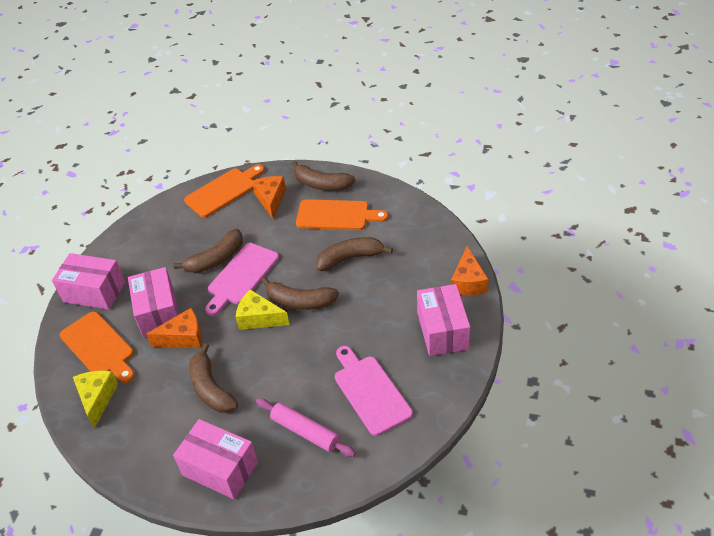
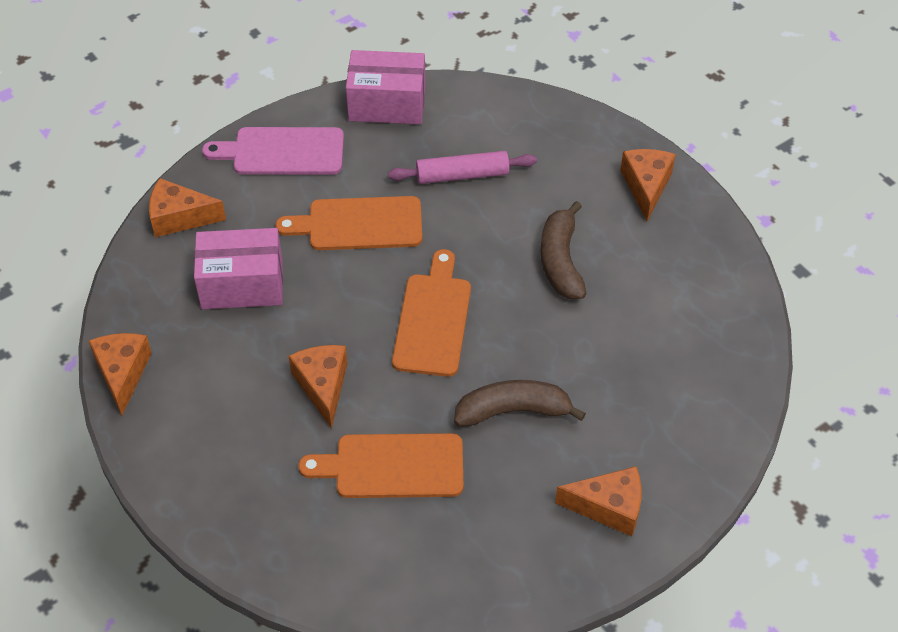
brown banana: [173,229,243,273] [189,343,238,413] [261,277,339,310] [292,161,355,191] [316,237,393,271] = 5 -> [454,380,586,427] [541,201,587,299] = 2
orange cheese: [146,308,202,348] [252,176,286,219] [451,246,489,295] = 3 -> [89,333,152,416] [149,178,226,237] [289,345,348,429] [555,466,642,536] [620,149,676,221] = 5
pink box: [52,253,125,310] [128,267,179,338] [173,419,258,499] [417,284,470,356] = 4 -> [194,228,283,309] [346,50,425,124] = 2
pink cutting board: [205,243,279,316] [335,346,413,436] = 2 -> [202,127,344,175] = 1
yellow cheese: [73,371,118,429] [236,289,289,330] = 2 -> none = 0

